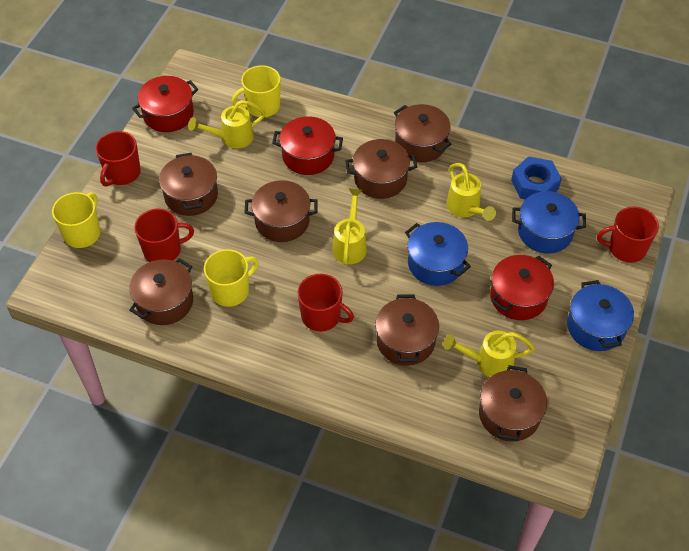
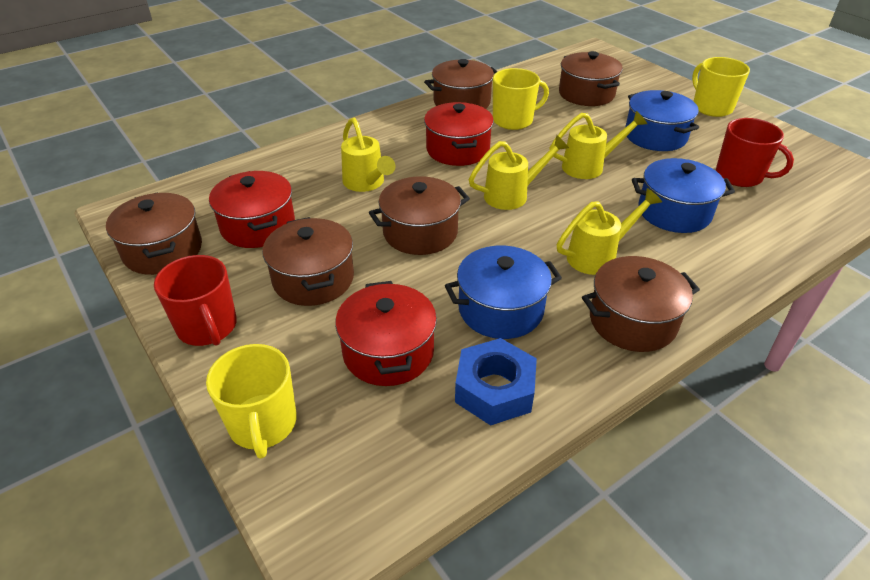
brown pot: [129,258,193,325] [159,153,218,216] [244,180,318,242] [345,139,417,199] [375,294,439,366] [394,104,452,162] [479,365,547,442] = 7 -> [106,193,202,275] [262,217,354,306] [369,176,470,255] [424,59,498,109] [559,51,623,106] [582,256,700,352] = 6
red mug: [96,131,141,187] [134,209,194,262] [297,274,354,332] [597,206,659,263] = 4 -> [154,255,237,346] [716,118,794,187] = 2

